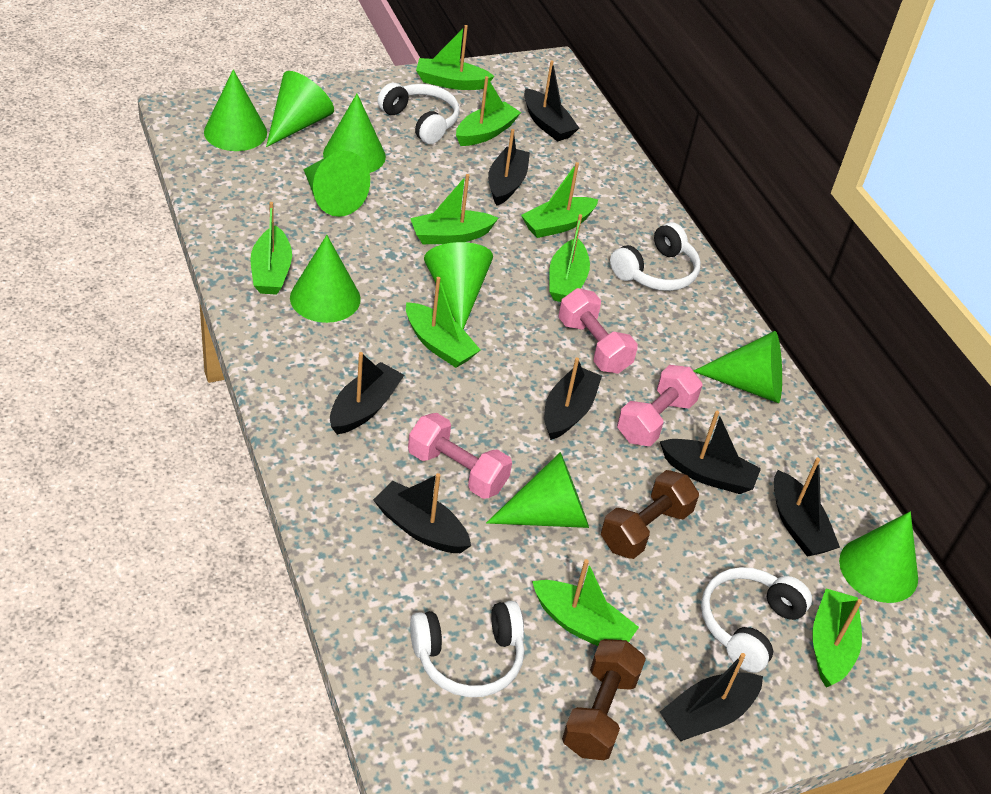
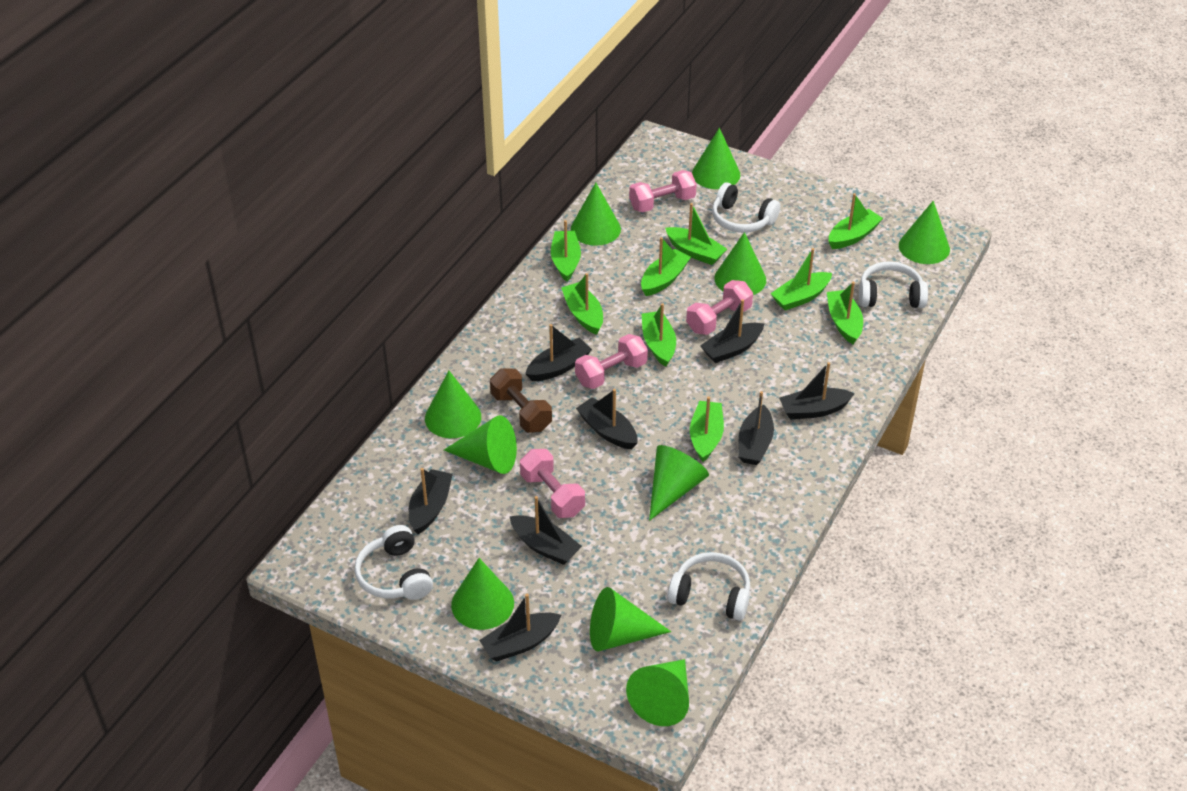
brown dumbbell: [562,639,646,760] [601,470,699,559] = 2 -> [490,369,552,432] = 1
green cone: [204,69,267,151] [266,71,334,147] [290,235,361,323] [304,151,370,217] [323,94,386,173] [424,242,493,329] [486,452,589,528] [693,331,782,403] [839,511,918,603] = 9 -> [425,371,481,438] [444,415,517,474] [451,558,514,630] [571,183,621,246] [590,587,671,651] [626,659,689,726] [649,445,709,521] [692,128,741,189] [714,232,766,295] [899,201,950,264] = 10
pink dumbbell: [408,413,512,499] [558,288,638,374] [617,365,702,446] = 3 -> [520,449,585,518] [575,334,648,389] [629,170,697,213] [686,280,753,335] = 4

